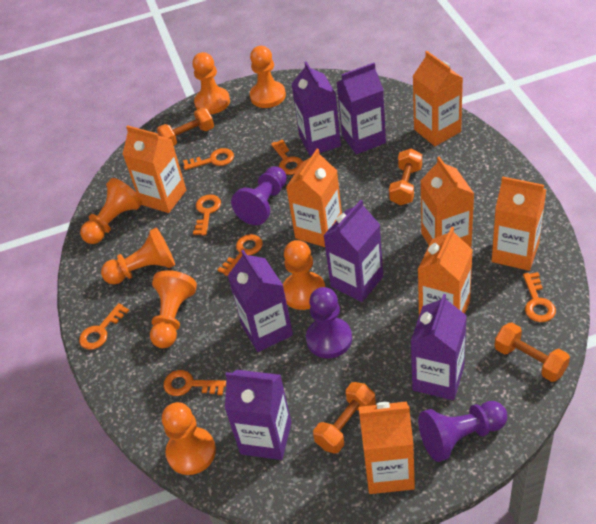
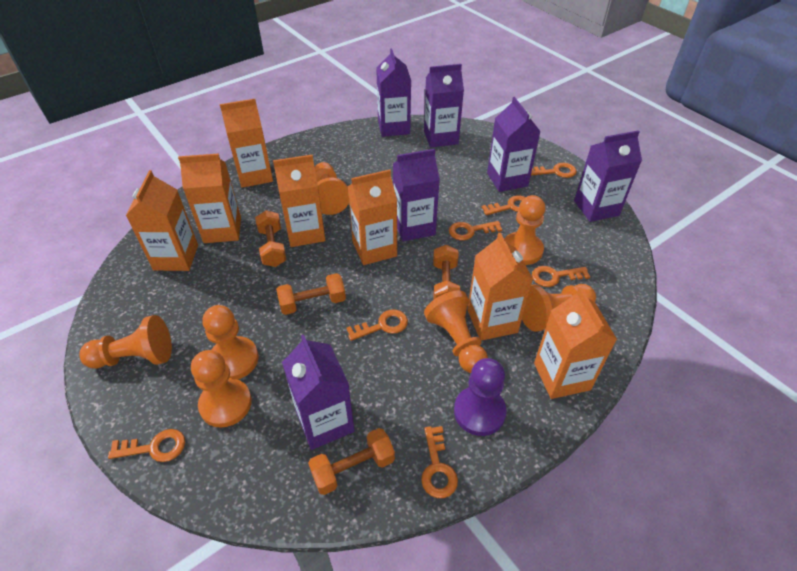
purple pawn: [231,166,287,225] [306,287,352,358] [418,401,507,462] = 3 -> [454,358,507,436] = 1

